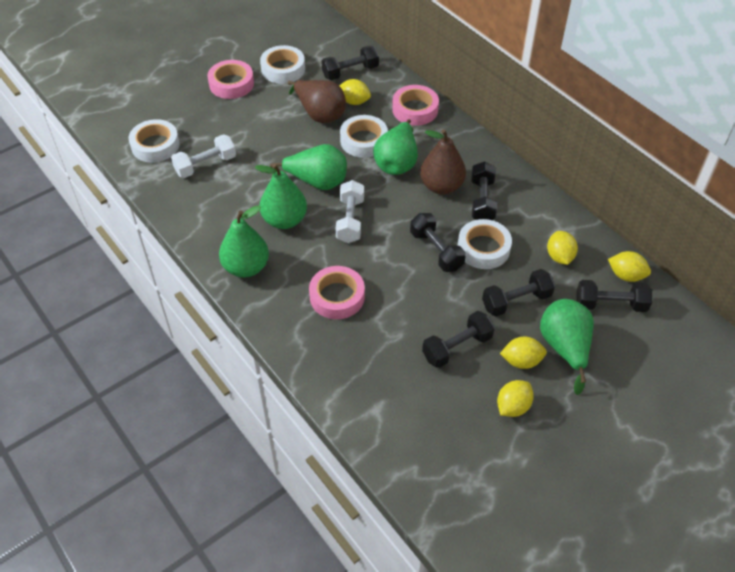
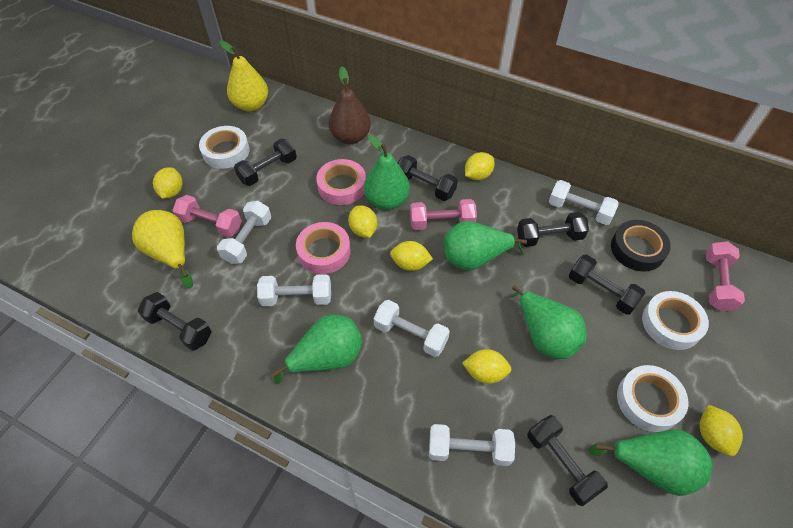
black tape: none = 0 -> [611,220,671,272] = 1
brown pear: [288,80,346,123] [420,129,466,195] = 2 -> [329,67,371,144] = 1
pink dumbbell: none = 0 -> [172,195,242,238] [410,199,477,230] [706,241,745,311] = 3
pink tape: [208,60,254,99] [309,266,365,319] [392,85,439,126] = 3 -> [296,222,351,274] [316,159,366,205] = 2
white dumbbell: [171,134,236,178] [336,180,364,243] = 2 -> [217,201,271,264] [257,274,331,306] [374,300,450,357] [429,424,515,466] [549,180,619,225] = 5
white tape: [129,119,180,162] [260,45,305,84] [340,115,388,158] [457,219,512,269] = 4 -> [199,126,250,169] [617,365,688,432] [642,291,709,350] = 3
yellow lemon: [339,79,371,105] [497,380,534,417] [500,337,547,369] [547,231,578,265] [608,251,651,282] = 5 -> [153,167,182,199] [348,205,377,238] [390,241,433,271] [462,349,512,384] [465,152,495,180] [700,405,743,456] = 6
yellow pear: none = 0 -> [132,210,193,289] [220,41,268,111] = 2

